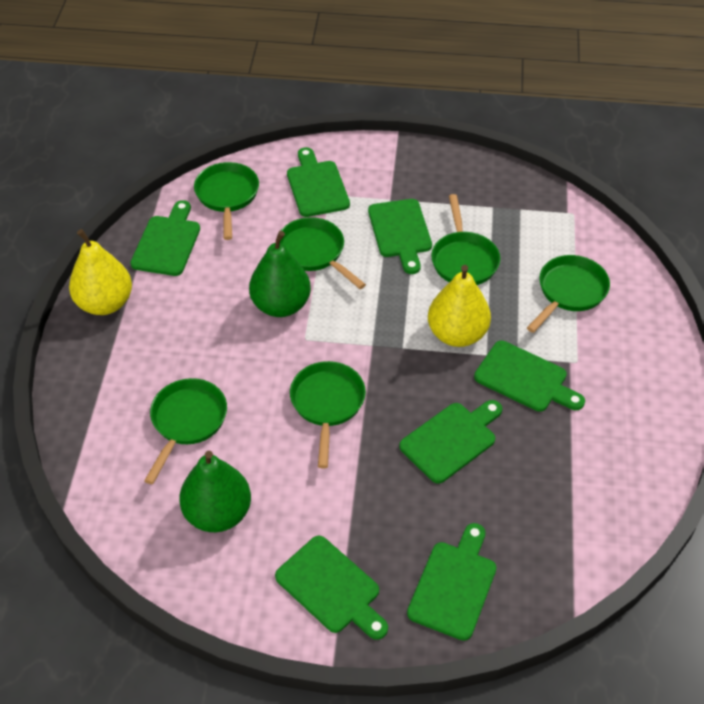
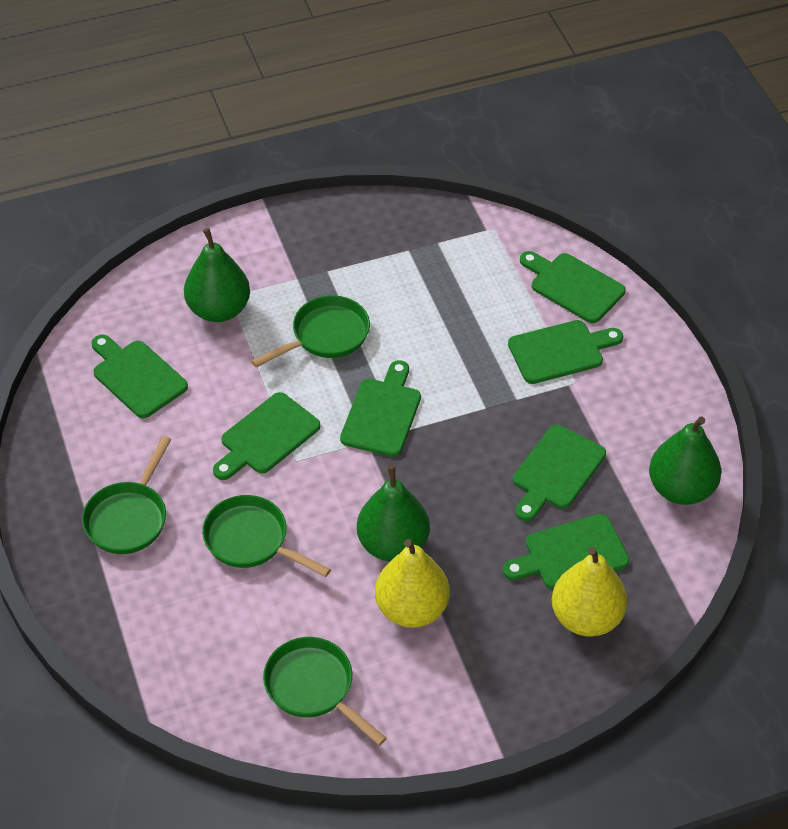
green pan: [144,378,227,484] [194,162,259,240] [280,217,366,289] [290,361,366,468] [431,194,500,285] [527,255,610,333] = 6 -> [82,436,172,554] [202,495,331,577] [251,295,370,368] [263,637,387,746] = 4
green pear: [179,450,251,532] [249,231,311,317] = 2 -> [184,228,250,322] [357,465,430,561] [649,416,722,505] = 3

